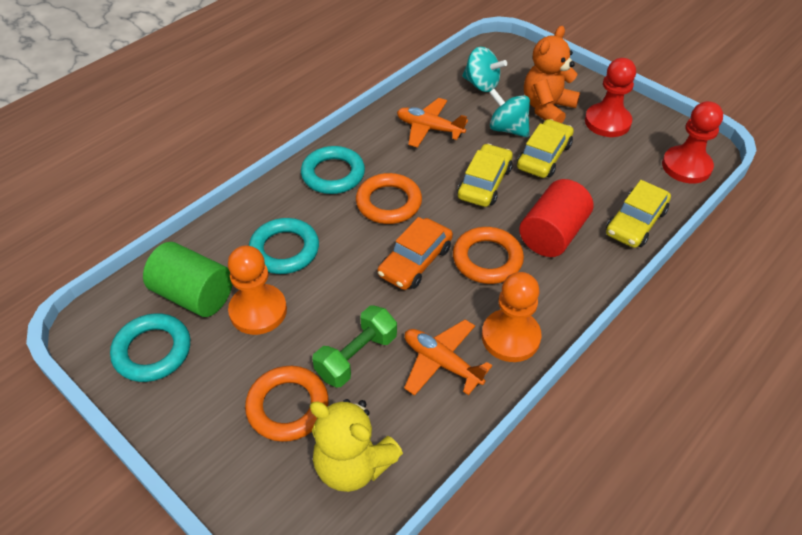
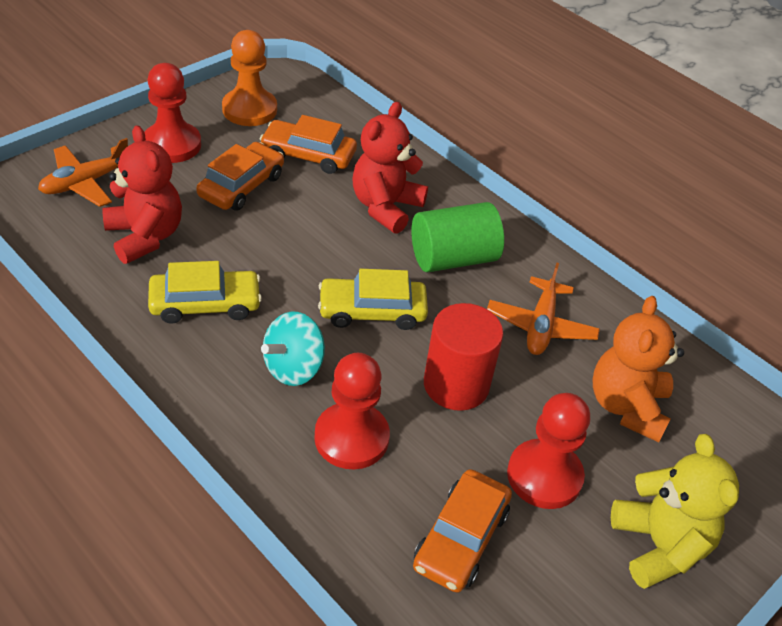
green dumbbell: [312,306,397,387] = 1 -> none = 0
orange car: [377,217,453,290] = 1 -> [196,142,284,211] [260,115,357,174] [413,469,512,593] = 3
orange pawn: [228,245,287,335] [482,272,542,362] = 2 -> [222,30,277,126] = 1
orange ring: [245,366,328,442] [356,173,422,224] [453,227,524,284] = 3 -> none = 0
red pawn: [585,58,636,137] [662,101,723,183] = 2 -> [144,63,201,163] [314,353,390,469] [507,393,590,509] = 3
red teddy bear: none = 0 -> [102,125,182,264] [352,102,428,234] = 2
turquoise ring: [110,313,190,382] [249,218,319,274] [301,146,365,194] = 3 -> none = 0
turquoise spinning top: [462,47,507,92] [489,89,530,137] = 2 -> [261,311,325,386] = 1
yellow car: [457,144,513,207] [517,119,574,178] [606,180,671,248] = 3 -> [148,261,262,324] [318,269,428,330] = 2

